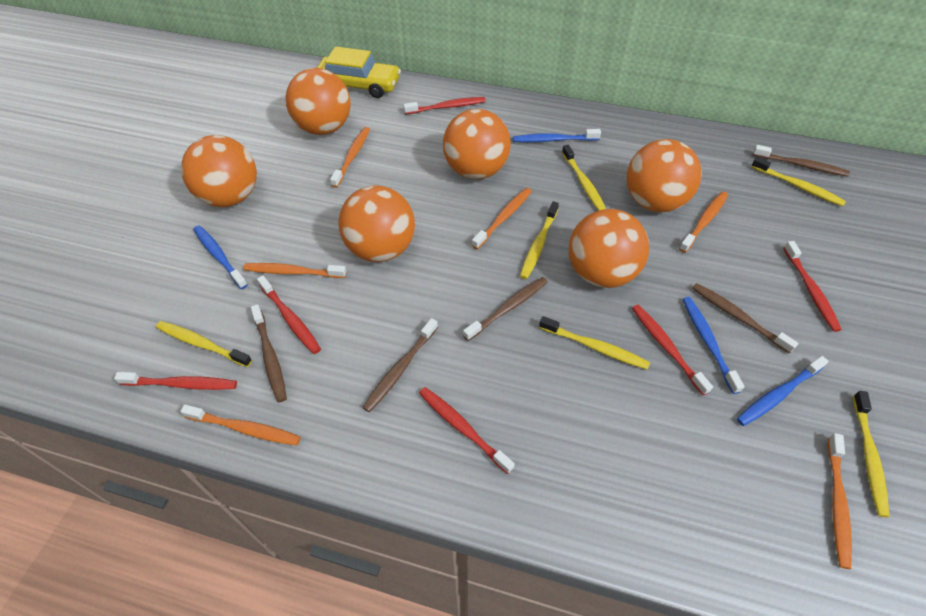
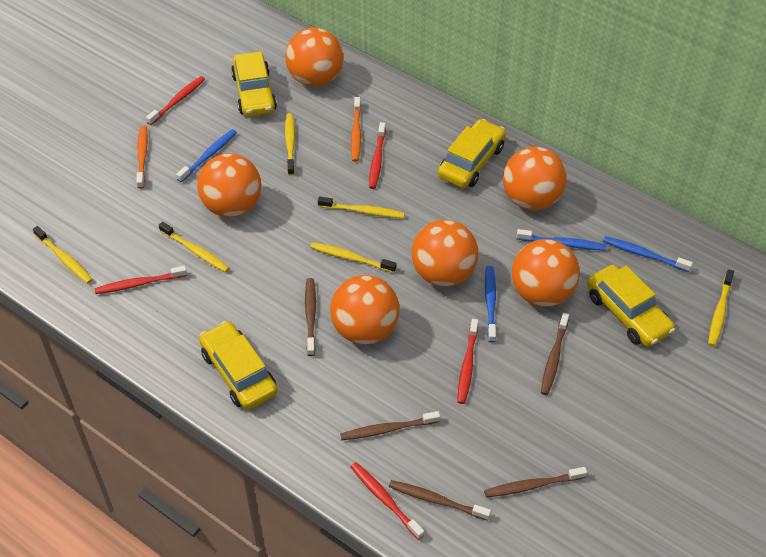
orange toothbrush: [180,405,301,446] [243,263,346,278] [330,127,370,188] [472,188,532,249] [679,192,728,253] [828,433,852,569] = 6 -> [136,125,148,189] [351,97,361,162] = 2
red toothbrush: [114,372,237,390] [257,275,321,354] [403,97,486,114] [419,387,515,474] [632,305,713,395] [783,241,842,332] = 6 -> [95,266,187,294] [146,76,205,125] [351,462,424,540] [369,122,386,189] [457,319,479,404] = 5
yellow car: [317,46,401,98] = 1 -> [199,321,278,410] [231,51,277,117] [438,119,506,188] [587,265,675,347] = 4

